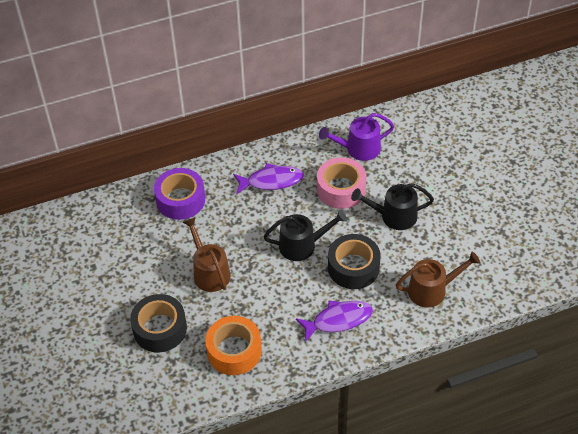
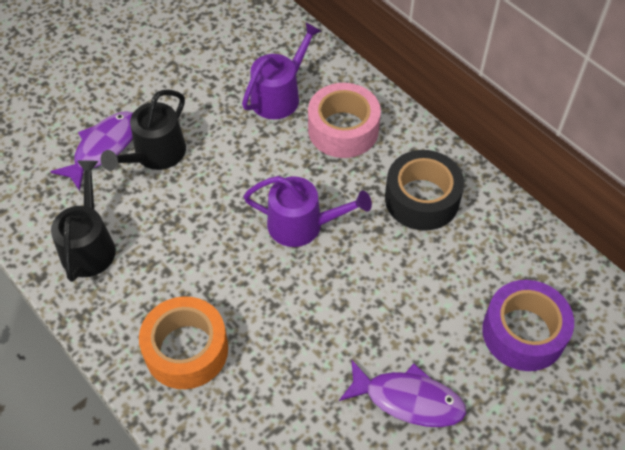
black tape: [130,294,187,352] [328,234,380,289] = 2 -> [385,150,464,231] = 1
brown watering can: [183,217,231,292] [396,252,480,308] = 2 -> none = 0
purple watering can: [319,113,394,161] = 1 -> [242,22,321,119] [243,176,372,247] = 2

